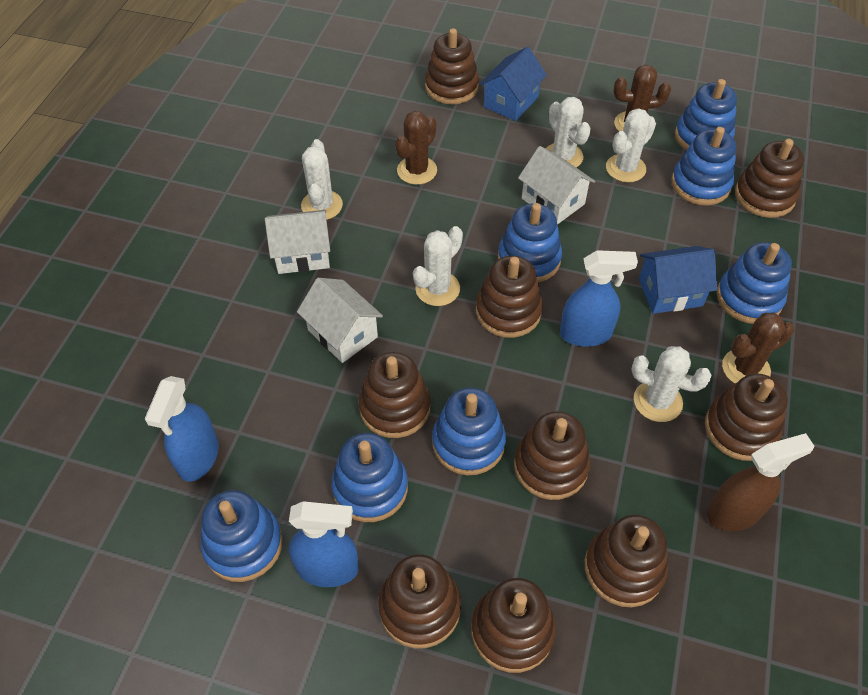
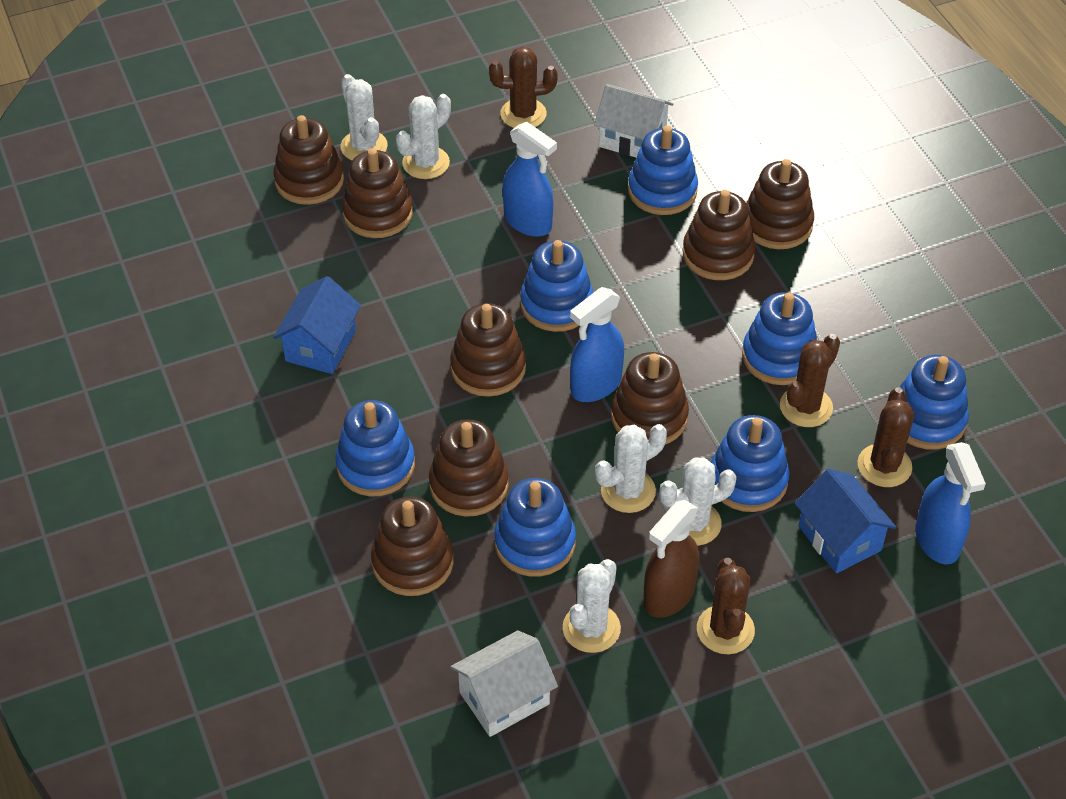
brown cactus: [395,111,437,185] [613,65,671,131] [722,313,794,384] = 3 -> [489,47,558,128] [697,558,755,654] [780,334,840,427] [858,387,914,487] = 4
brown stacking toy: [359,352,430,438] [378,554,461,649] [425,28,479,104] [471,578,556,673] [476,256,543,338] [514,411,590,500] [585,515,668,607] [705,373,788,461] [735,139,804,218] = 9 -> [274,115,344,205] [342,148,413,238] [371,497,453,596] [429,419,509,517] [450,303,526,397] [611,352,689,444] [683,190,755,280] [746,159,814,249] = 8
white house: [265,210,330,274] [297,278,383,363] [518,146,595,225] = 3 -> [450,630,558,737] [594,84,673,158] = 2

